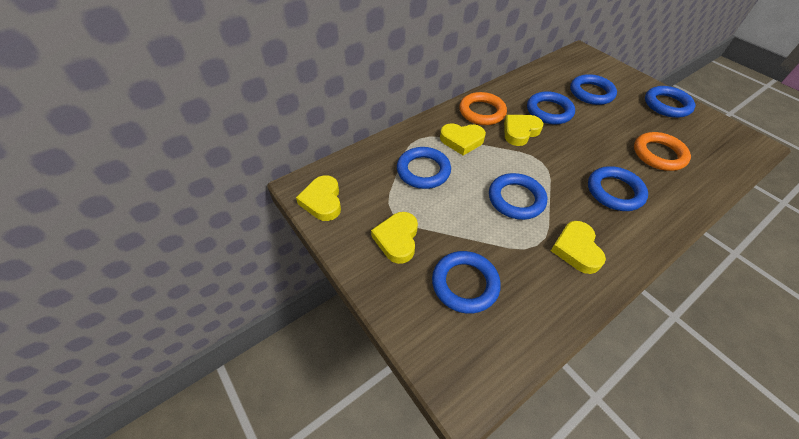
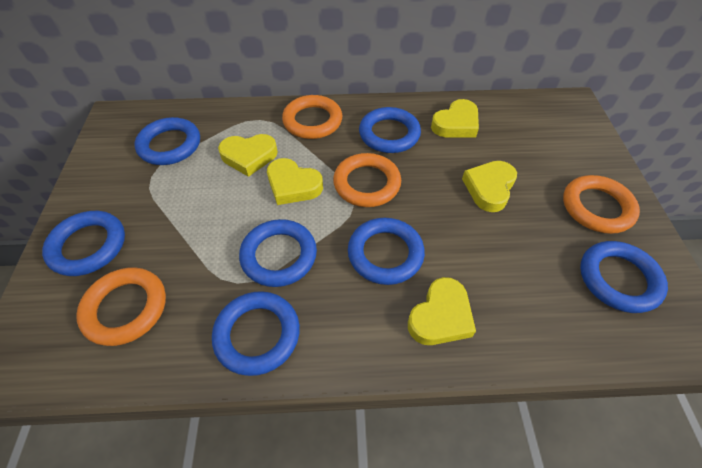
orange ring: [459,92,507,125] [634,132,691,171] = 2 -> [76,268,166,346] [282,95,342,139] [333,153,401,207] [563,175,640,234] = 4

